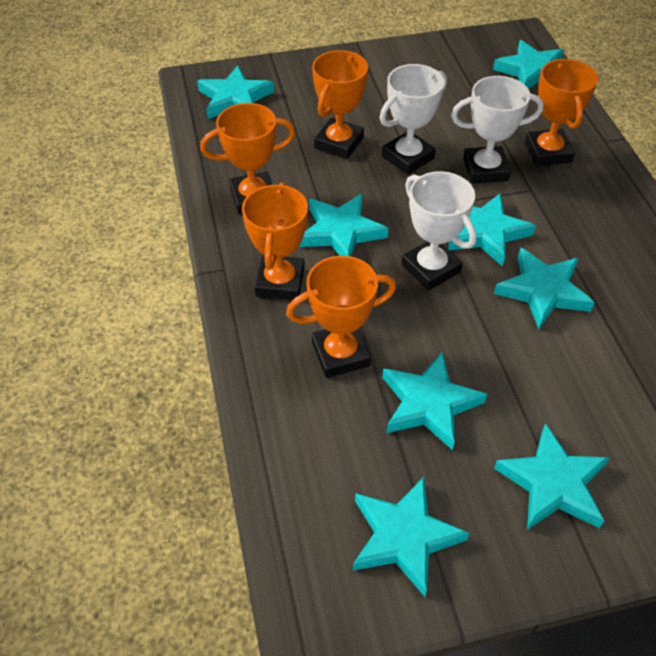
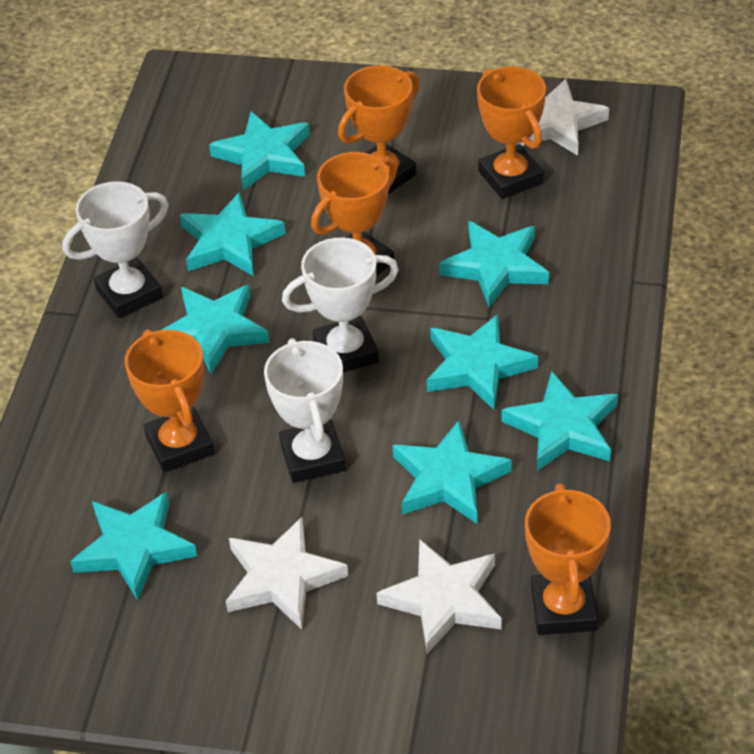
white star: none = 0 -> [226,517,348,629] [376,539,502,654] [516,78,609,156] = 3

